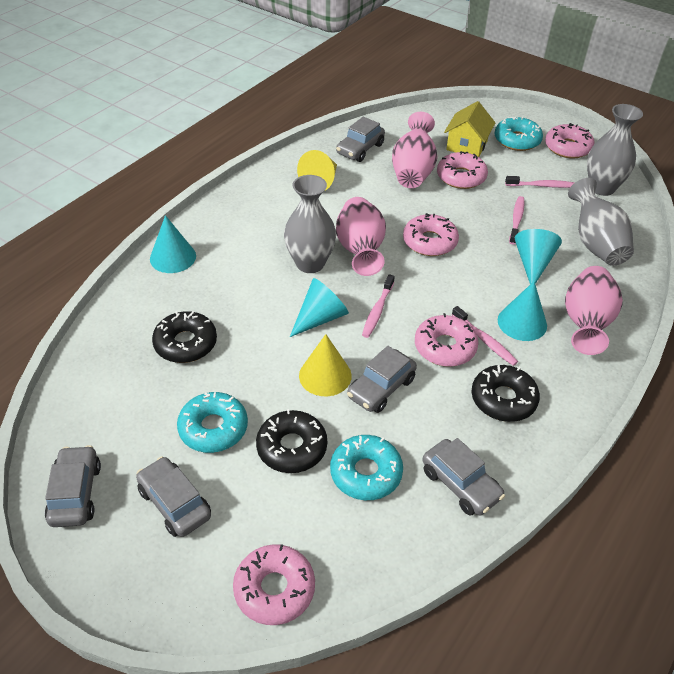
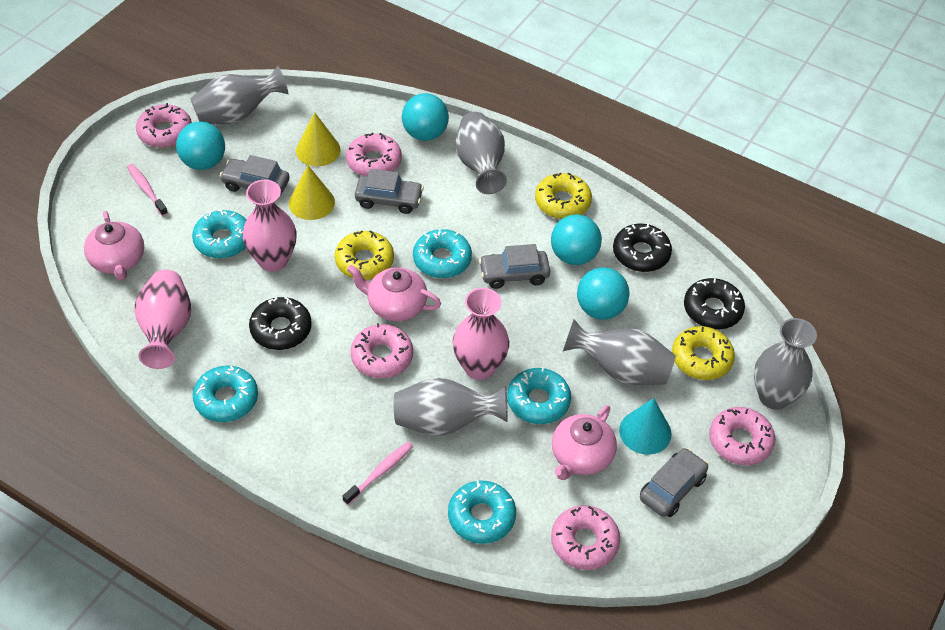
grey car: [45,445,101,527] [136,457,211,537] [336,117,385,162] [347,346,417,413] [422,438,505,516] = 5 -> [220,155,289,195] [355,169,424,214] [479,244,550,289] [640,448,709,517] = 4
grey vase: [284,175,336,273] [568,178,634,266] [587,104,643,196] = 3 -> [191,66,288,124] [394,378,508,436] [456,112,507,194] [563,319,676,385] [754,318,817,410] = 5
pink teapot: none = 0 -> [84,211,144,280] [347,265,441,321] [552,405,617,480] = 3
pink toothbrush: [362,274,395,338] [452,306,518,366] [505,176,575,188] [509,196,524,245] = 4 -> [127,164,168,216] [343,442,413,505] = 2
turquoise ball: none = 0 -> [176,122,225,170] [402,93,449,141] [551,214,602,265] [577,267,630,320] = 4
turquoise cone: [150,215,196,273] [290,278,349,337] [498,282,547,341] [515,229,562,284] = 4 -> [619,398,672,455] = 1
turquoise donut: [177,392,248,453] [330,435,403,500] [494,117,543,151] = 3 -> [192,210,246,259] [193,365,258,422] [413,229,472,278] [448,481,516,544] [507,367,571,424] = 5
yellow donut: none = 0 -> [335,230,394,280] [535,172,592,219] [672,326,735,380] = 3
yellow house: [444,101,495,157] = 1 -> none = 0

